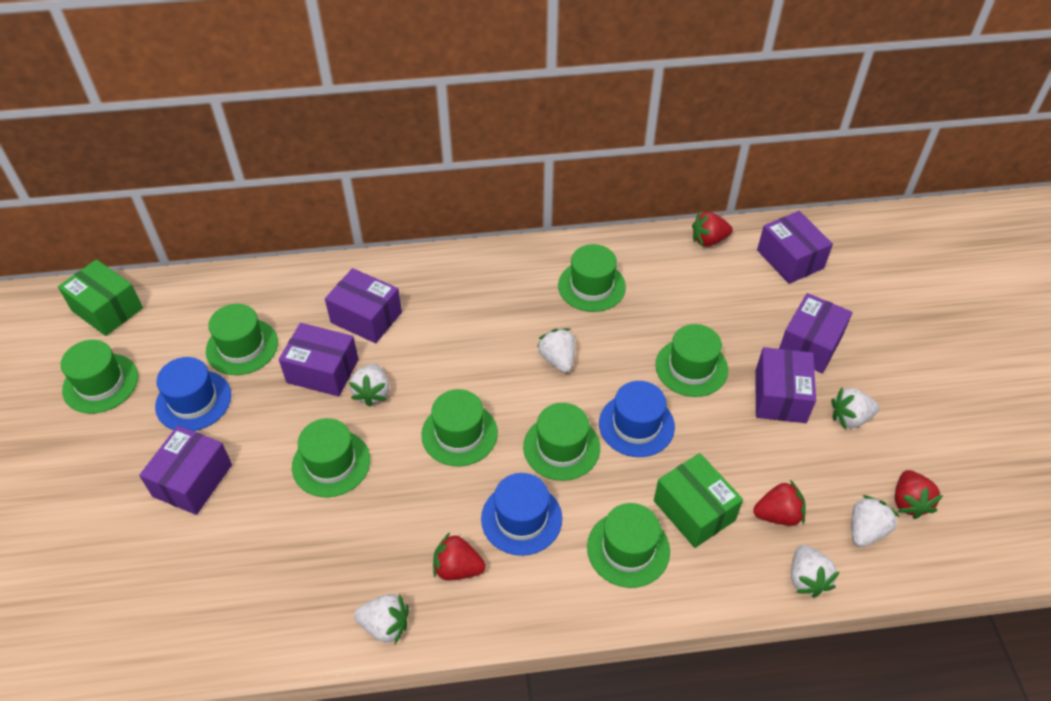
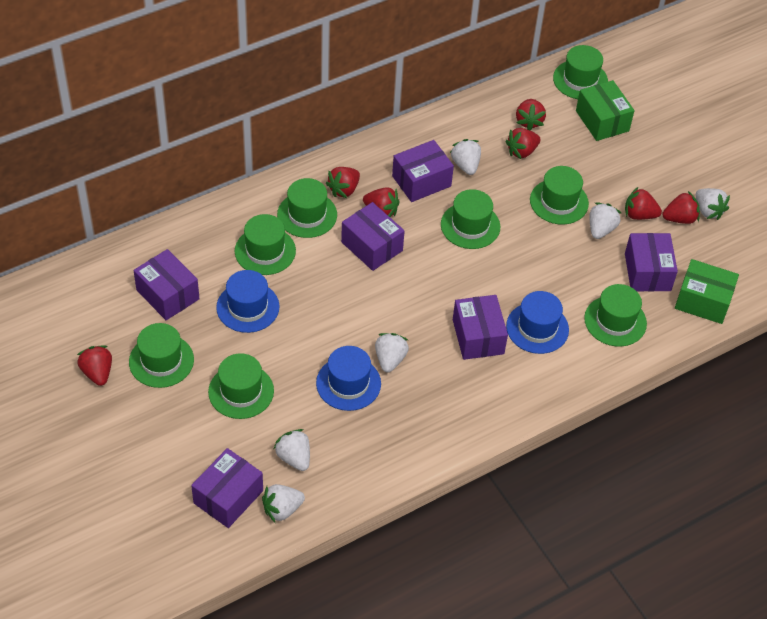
red strawberry: [433,533,486,581] [692,211,733,247] [753,480,806,526] [895,470,943,519] = 4 -> [77,345,112,386] [326,167,360,198] [363,187,400,217] [505,128,541,159] [516,99,546,130] [625,187,662,220] [662,191,700,224] = 7

